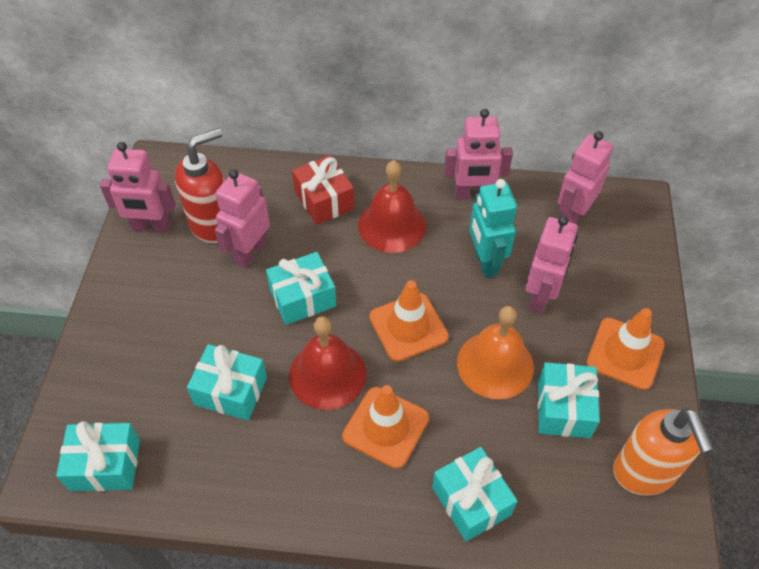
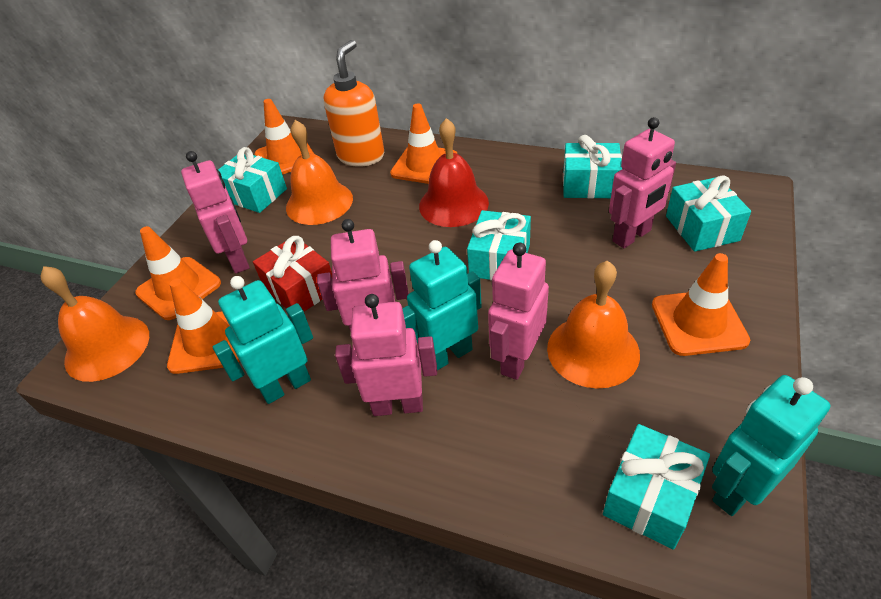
orange bell: [457,306,534,399] = 1 -> [40,266,149,382] [286,120,353,225] [547,261,640,388] = 3
orange traffic cone: [342,385,429,469] [369,280,449,362] [587,308,665,390] = 3 -> [135,226,221,320] [167,279,240,374] [255,99,314,175] [390,103,458,184] [652,253,750,356] = 5
red bell: [289,316,366,410] [358,160,426,253] = 2 -> [419,118,489,227] = 1
red soap dispenser: [175,128,225,243] = 1 -> none = 0
turquoise robot: [469,179,517,278] = 1 -> [213,276,313,404] [402,240,482,370] [712,375,831,516] = 3

